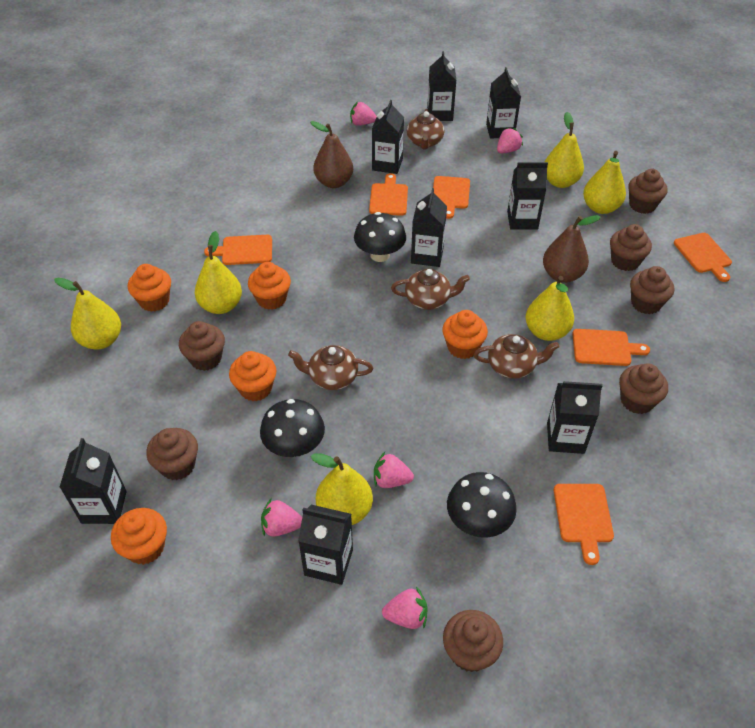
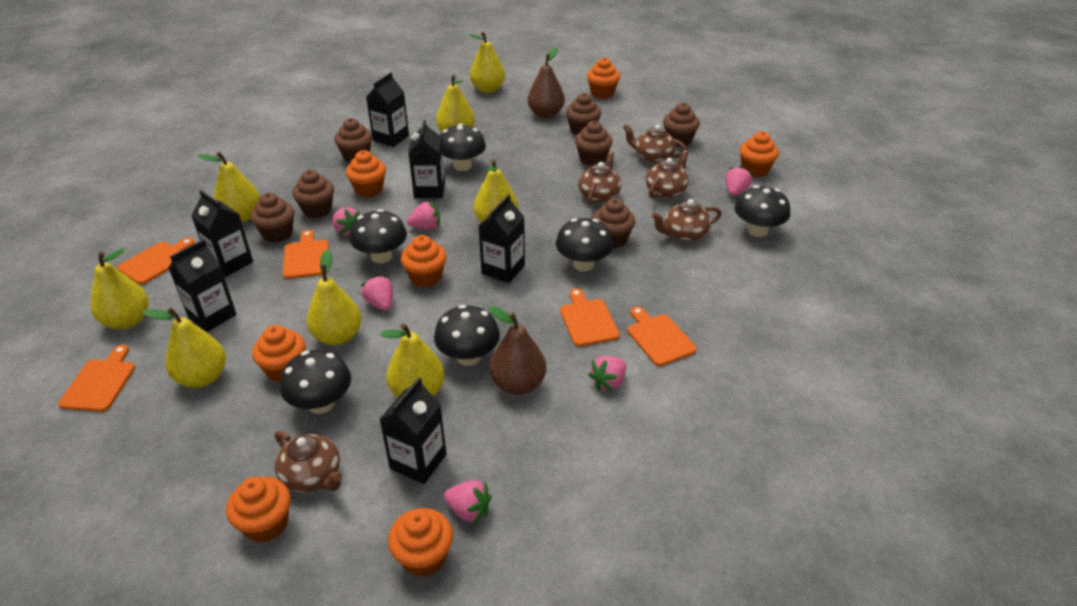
black carton: [59,438,127,524] [298,505,353,585] [372,100,404,174] [411,188,447,267] [427,51,456,121] [486,67,521,139] [507,162,548,230] [547,381,603,454] = 8 -> [168,239,237,332] [191,190,253,277] [366,72,409,147] [379,377,446,484] [408,120,445,198] [478,194,525,283] = 6
black mushroom: [260,399,325,457] [354,212,406,262] [447,472,517,538] = 3 -> [280,350,351,414] [349,209,407,263] [434,305,500,366] [440,124,486,171] [556,218,613,272] [735,185,790,237] = 6
brown teapot: [288,345,373,390] [391,269,470,310] [407,109,444,150] [473,334,559,379] = 4 -> [275,431,342,493] [578,151,621,205] [623,124,687,163] [646,150,689,198] [651,199,722,242] = 5
orange cupcake: [111,508,167,565] [128,264,171,312] [229,351,277,401] [248,262,291,310] [442,310,488,359] = 5 -> [226,477,290,543] [252,325,306,382] [346,150,386,197] [388,508,453,577] [401,235,447,287] [587,57,620,99] [740,131,779,177] = 7
orange cutting board: [204,235,272,265] [369,173,408,216] [433,176,470,219] [554,484,614,565] [572,329,650,366] [674,233,732,282] = 6 -> [58,345,135,412] [117,238,195,285] [283,230,329,279] [560,288,620,347] [627,306,697,366] = 5
pink strawberry: [261,498,302,537] [350,102,377,126] [374,452,414,488] [382,587,428,629] [497,128,523,153] = 5 -> [333,207,360,235] [361,275,393,311] [407,201,440,229] [444,480,492,524] [588,356,626,391] [725,166,753,196] = 6
yellow pear: [54,278,121,349] [195,231,242,314] [311,453,373,525] [526,276,574,341] [545,112,584,188] [583,151,626,214] = 6 -> [91,248,149,330] [142,307,226,388] [197,152,260,222] [307,249,361,345] [380,323,444,397] [436,75,475,132] [468,32,505,93] [474,159,519,222] = 8

